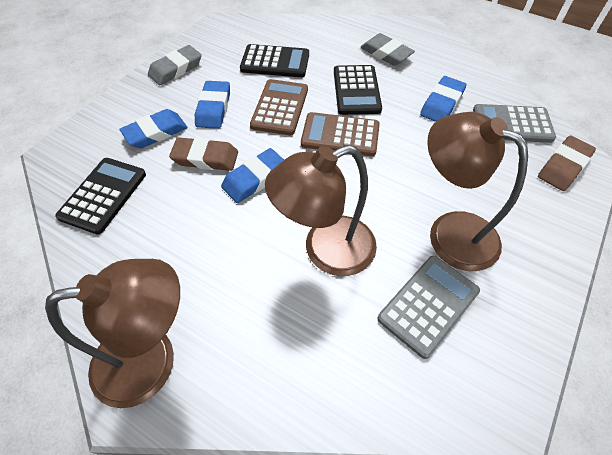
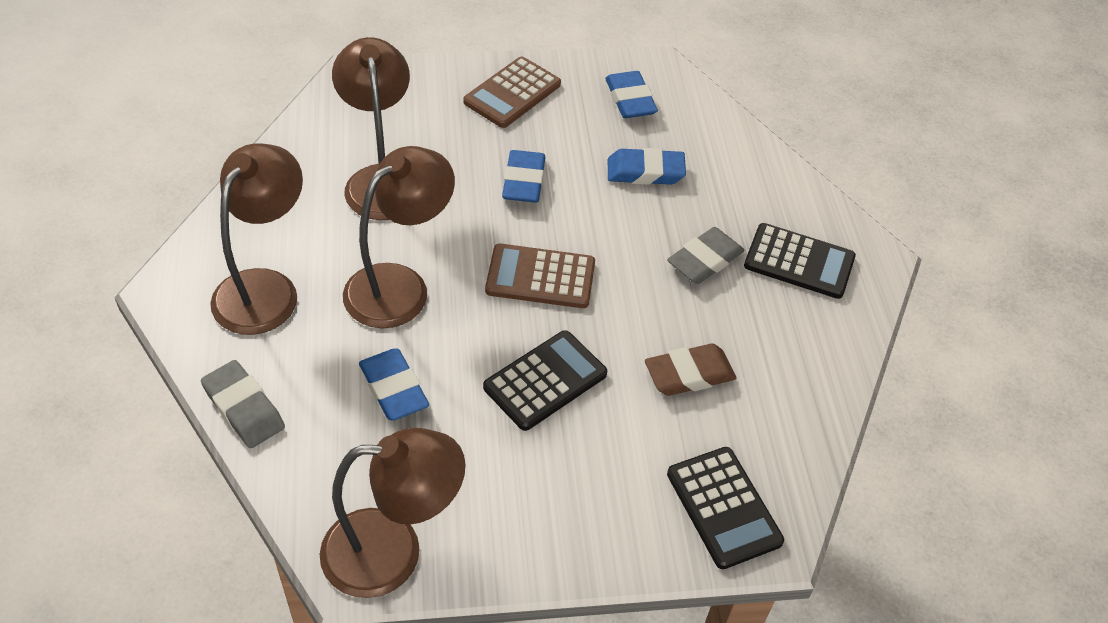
brown eraser: [169,137,238,171] [538,135,596,191] = 2 -> [645,343,736,396] = 1
brown lamp: [45,259,180,408] [265,145,377,276] [427,112,528,271] = 3 -> [210,144,303,335] [320,428,466,598] [332,37,410,220] [343,146,455,328] = 4
grey calculator: [378,256,480,359] [473,104,556,143] = 2 -> none = 0

